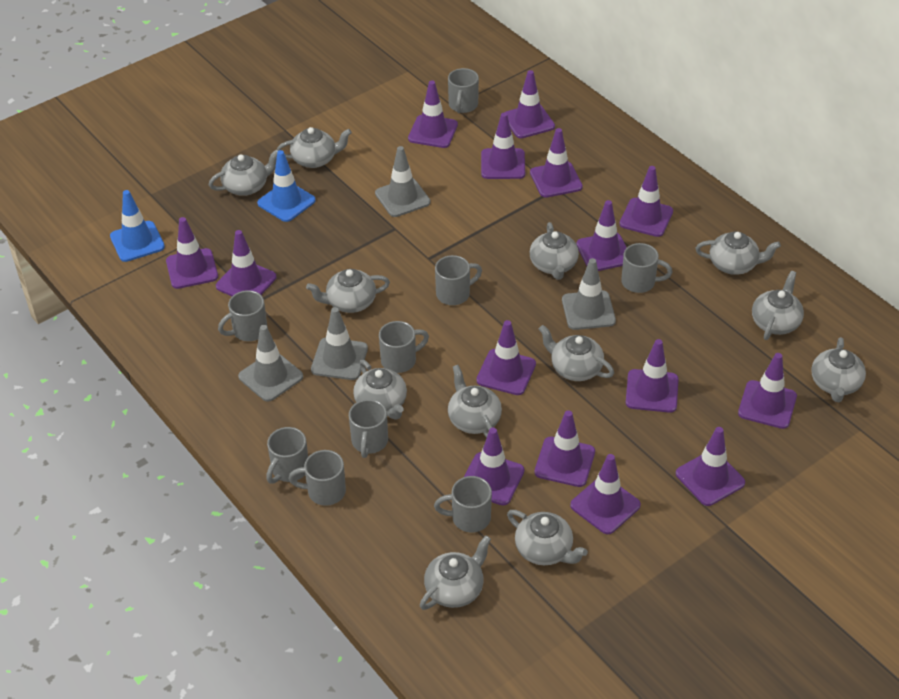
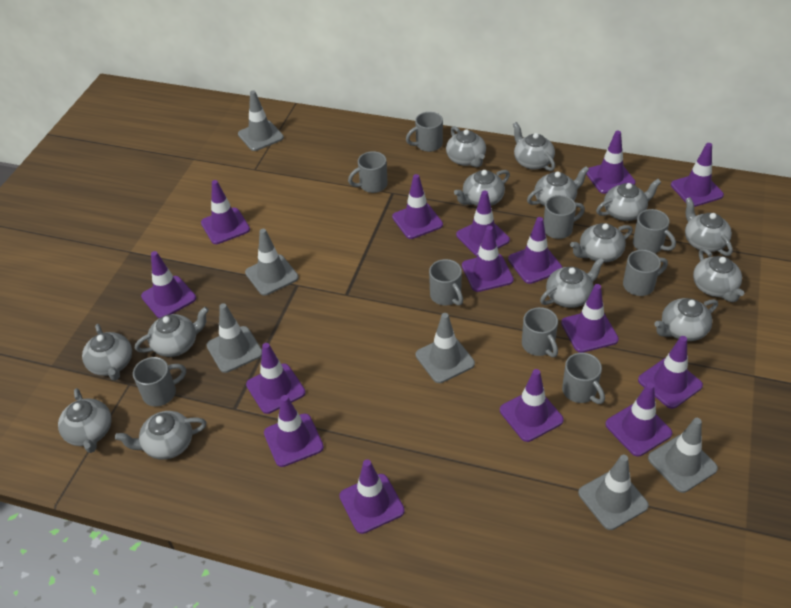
blue traffic cone: [110,190,165,262] [257,150,316,222] = 2 -> none = 0
grey teapot: [209,149,279,196] [277,127,352,168] [306,269,390,313] [353,360,407,420] [420,536,491,610] [448,365,502,438] [507,510,588,565] [530,222,579,280] [539,325,614,381] [695,231,781,275] [752,271,804,340] [811,337,866,402] = 12 -> [58,388,112,453] [82,324,132,381] [115,411,207,460] [135,307,209,357] [446,126,486,167] [454,170,510,206] [513,122,555,171] [527,166,589,206] [540,258,604,308] [570,223,633,263] [596,179,661,221] [654,298,718,341] [685,197,733,256] [693,248,744,302] = 14
grey traffic cone: [238,325,303,402] [311,307,368,380] [375,146,431,217] [562,258,616,330] = 4 -> [207,303,262,373] [238,91,284,151] [245,229,299,296] [416,313,475,383] [578,455,649,530] [648,418,718,493] = 6

